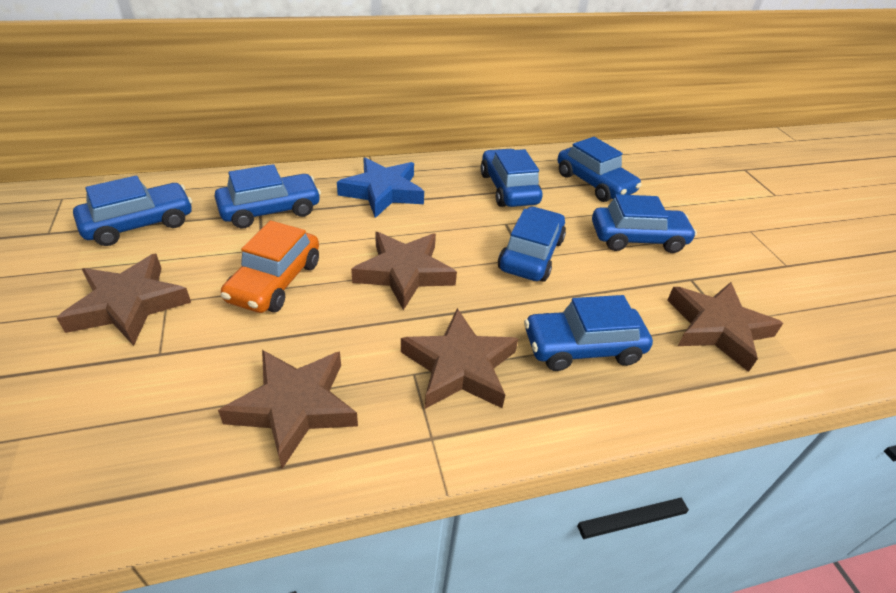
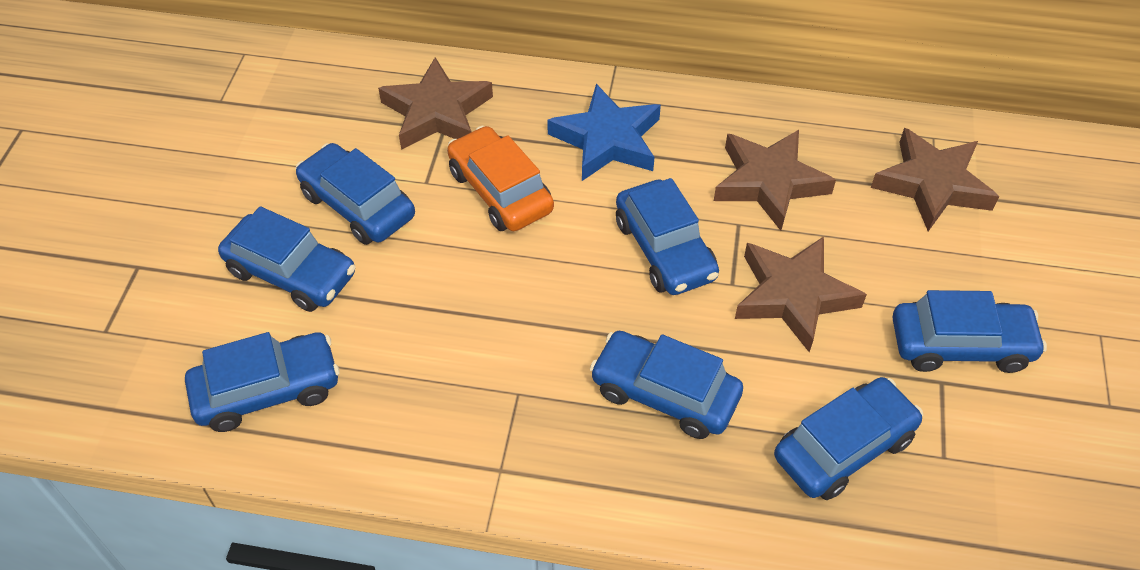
brown star: [57,254,191,346] [218,350,358,469] [351,232,457,310] [401,308,519,409] [667,282,783,372] = 5 -> [378,57,493,150] [714,130,836,231] [735,237,867,353] [871,128,999,231] = 4

